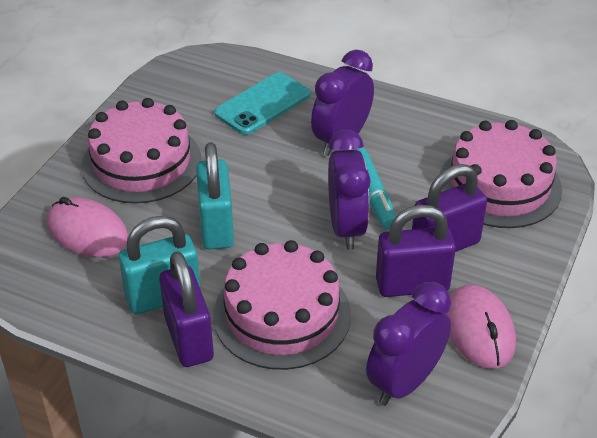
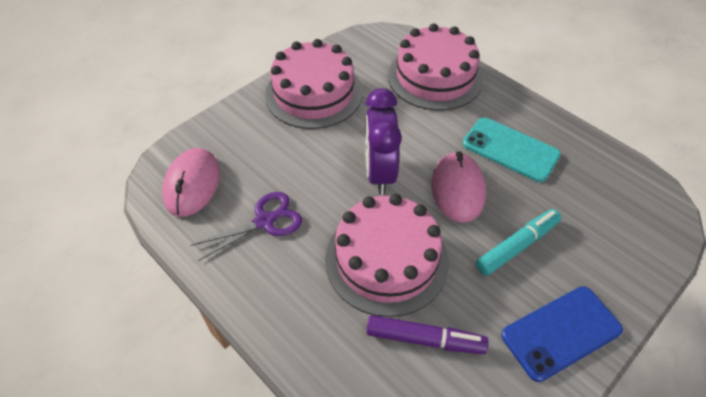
blue phone: none = 0 -> [501,286,623,382] = 1
purple clock: [311,50,374,156] [328,129,371,250] [366,282,451,406] = 3 -> [365,88,402,195] = 1
purple marker: none = 0 -> [367,315,489,354] = 1
purple padlock: [159,251,214,367] [376,205,456,297] [412,164,487,252] = 3 -> none = 0
purple scissors: none = 0 -> [190,192,302,261] = 1
turquoise padlock: [119,216,201,314] [196,142,234,250] = 2 -> none = 0

